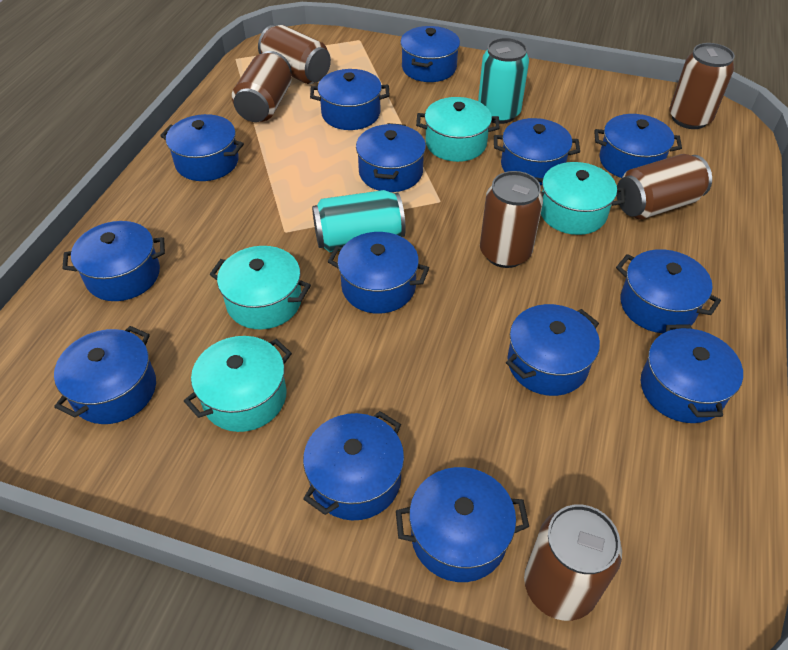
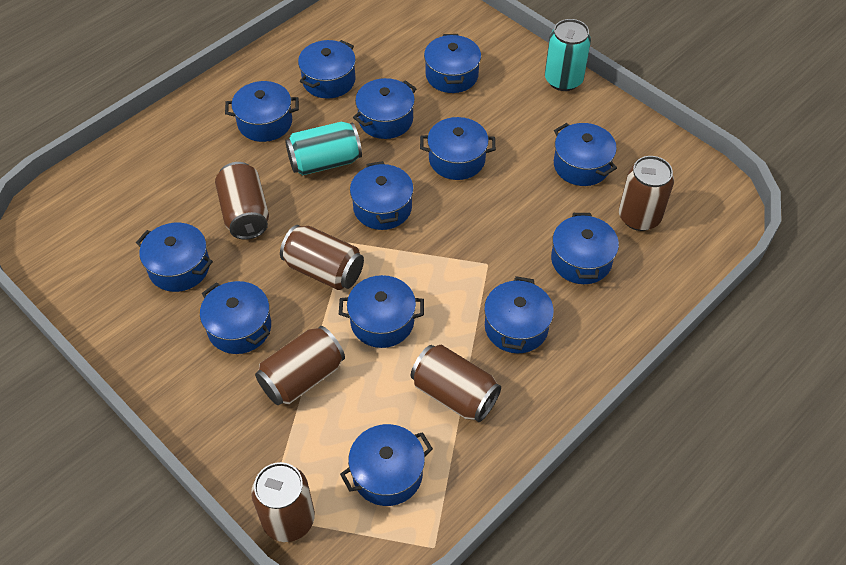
blue pot: [54,326,156,424] [62,221,165,301] [160,114,244,181] [303,411,404,520] [310,69,390,130] [328,232,429,314] [356,123,426,192] [396,467,529,582] [400,26,460,82] [494,118,580,185] [506,304,600,396] [594,114,682,178] [616,249,721,333] [641,324,743,423] = 14 -> [136,223,213,292] [200,281,271,354] [225,81,299,142] [298,40,356,98] [339,275,424,348] [340,424,433,506] [350,161,414,230] [353,78,417,139] [420,117,496,180] [424,34,481,93] [484,276,554,353] [551,213,619,284] [554,123,617,186] = 13
turquoise pot: [184,336,292,432] [209,246,311,329] [416,97,499,162] [535,162,625,235] = 4 -> none = 0

